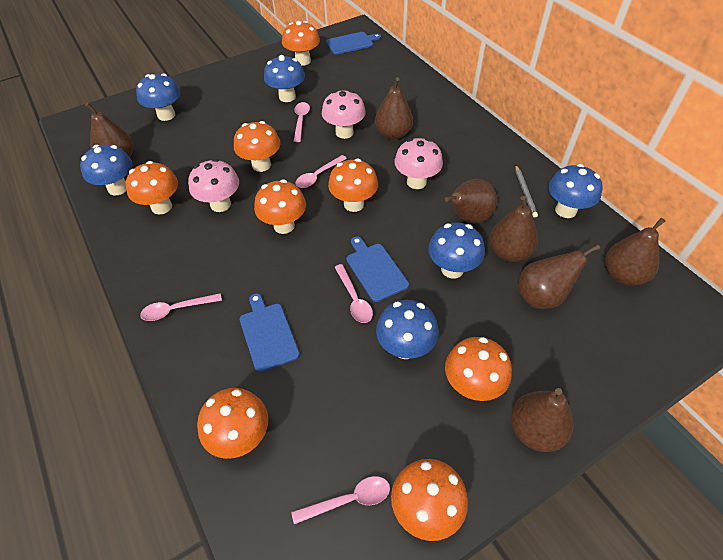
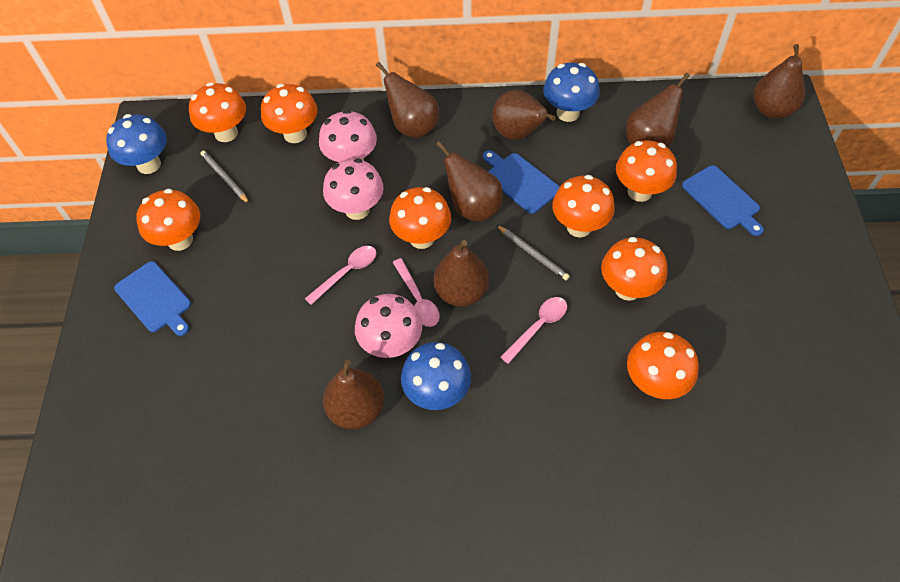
blue mushroom: [80,145,132,195] [136,73,181,121] [264,55,305,102] [376,300,439,359] [428,223,485,279] [548,164,603,218] = 6 -> [106,114,167,174] [401,342,471,410] [543,62,600,122] = 3
grey pencil: [515,165,538,218] = 1 -> [200,151,250,204] [496,225,570,280] = 2
pink spoon: [140,293,222,321] [291,476,390,524] [294,102,310,142] [295,155,347,188] [334,264,373,323] = 5 -> [305,246,376,305] [392,258,440,327] [500,297,567,364] = 3

